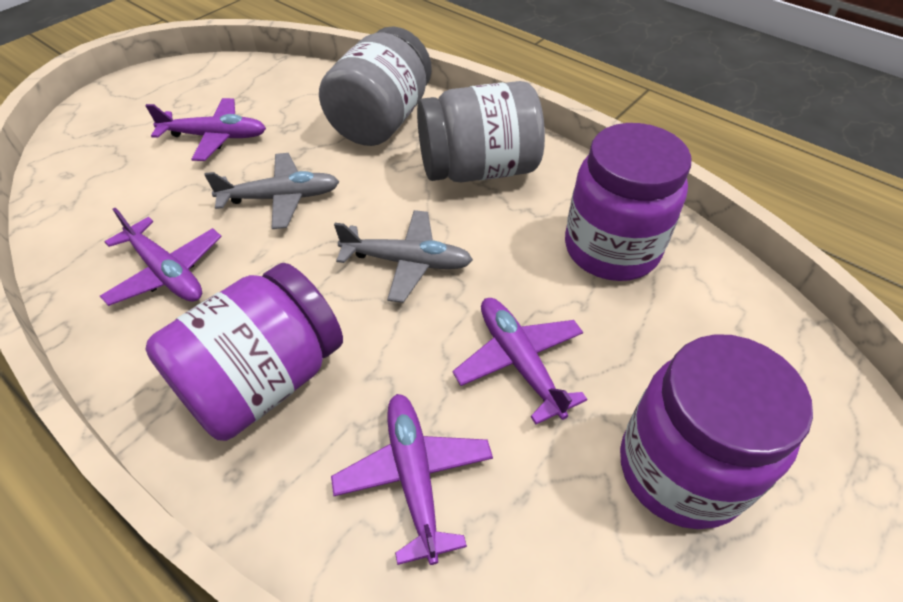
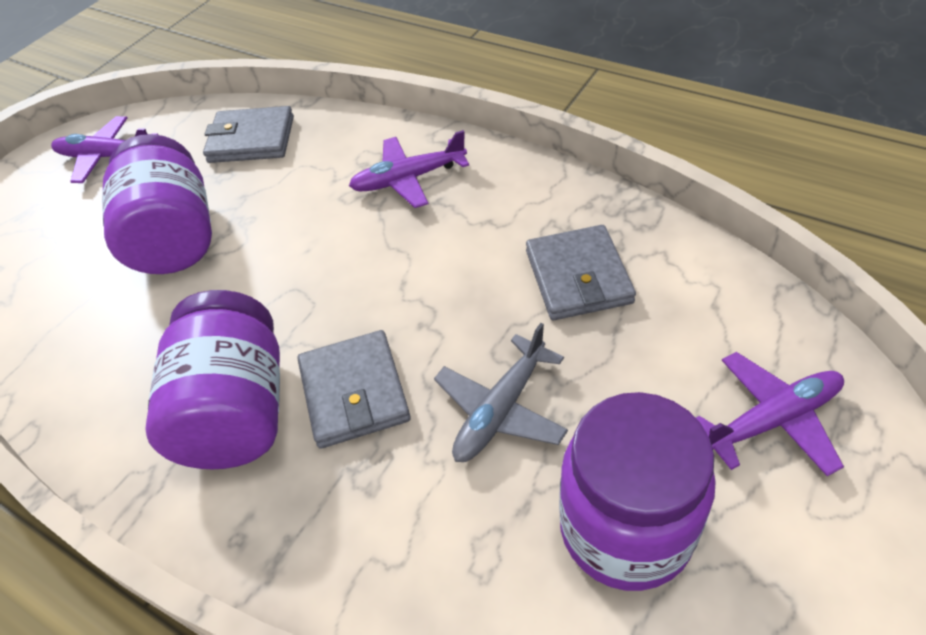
grey jar: [319,26,432,146] [417,81,545,182] = 2 -> none = 0
grey plane: [204,153,340,229] [334,210,473,303] = 2 -> [434,323,568,462] = 1
grey wallet: none = 0 -> [203,106,294,163] [297,330,411,449] [526,225,636,320] = 3
purple plane: [100,208,222,306] [145,98,266,161] [331,394,493,565] [453,298,588,424] = 4 -> [51,116,158,183] [349,130,469,208] [696,352,844,476] = 3

